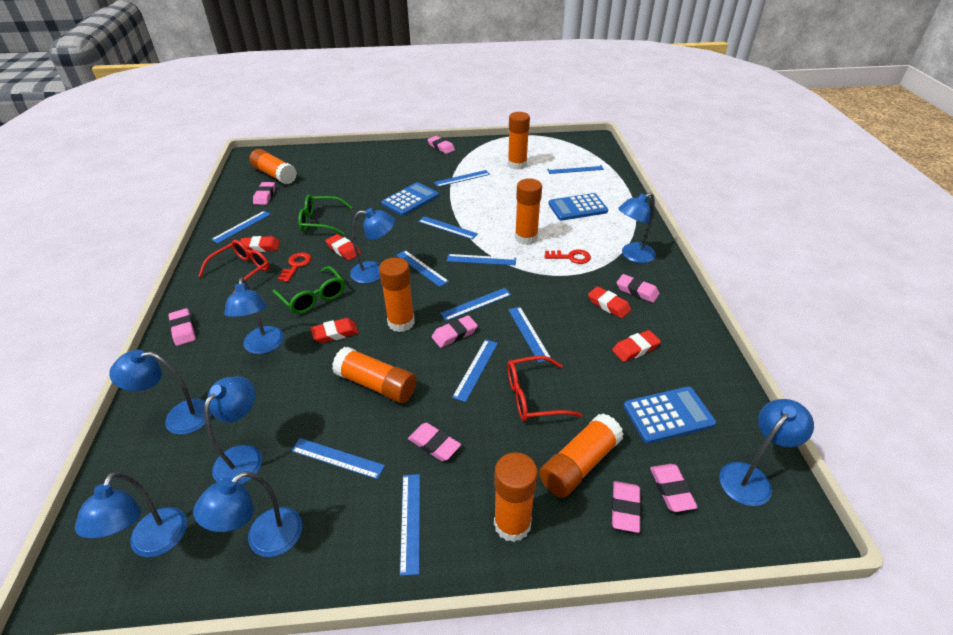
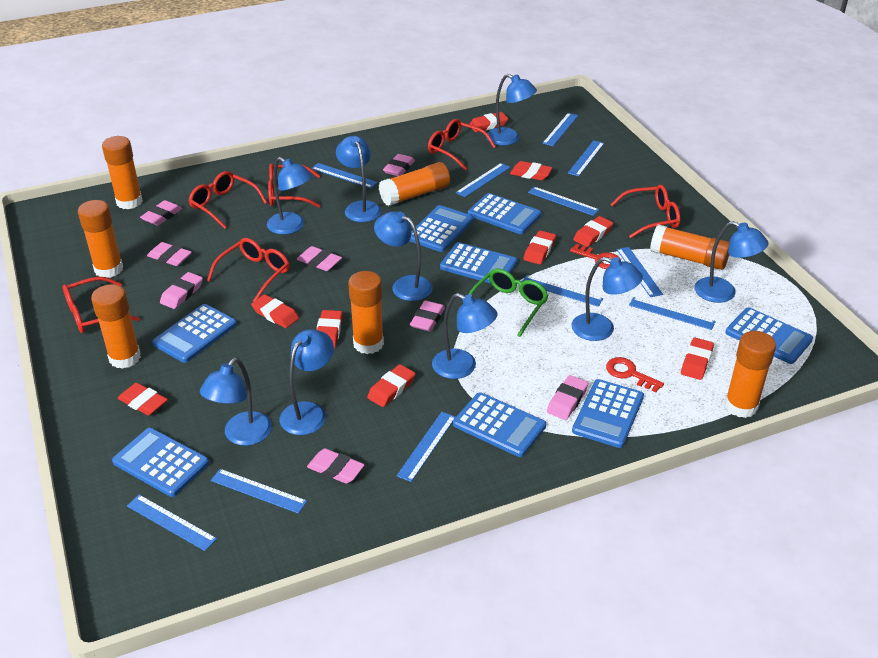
blue calculator: [381,182,439,216] [548,193,608,221] [623,386,716,444] = 3 -> [112,428,209,497] [152,304,237,363] [410,205,473,252] [440,242,517,283] [453,392,546,457] [468,193,541,234] [572,379,644,448] [725,307,813,364] = 8
blue lamp: [75,471,187,557] [109,350,212,435] [193,471,302,557] [204,376,262,485] [224,278,284,354] [350,208,395,283] [618,192,656,263] [719,399,814,506] = 8 -> [200,358,272,446] [267,157,313,234] [280,329,334,435] [336,136,381,222] [374,211,433,301] [432,293,498,379] [486,74,537,146] [571,257,643,341] [695,221,769,303] = 9
green glasses: [272,266,345,314] [298,195,353,235] = 2 -> [469,269,549,337] = 1
red eraser: [240,236,280,252] [311,318,359,343] [325,234,361,261] [588,286,631,318] [612,330,661,362] = 5 -> [118,383,168,416] [251,294,299,328] [317,310,343,349] [367,364,415,407] [469,112,508,132] [510,161,552,180] [524,230,556,264] [573,216,613,247] [681,338,714,380] = 9
red glasses: [198,240,270,293] [507,356,582,421] = 2 -> [62,277,140,333] [188,171,267,229] [207,238,290,302] [268,163,320,208] [428,119,496,170] [610,184,680,238] = 6

